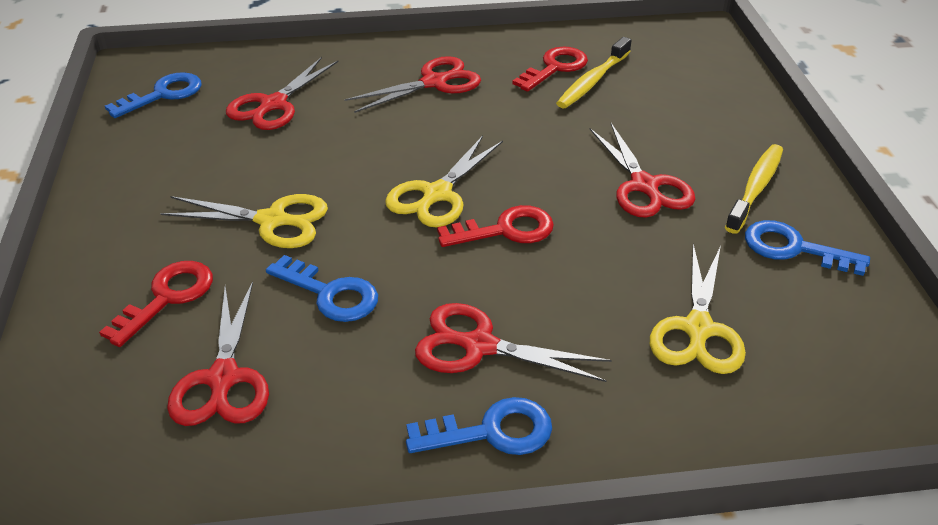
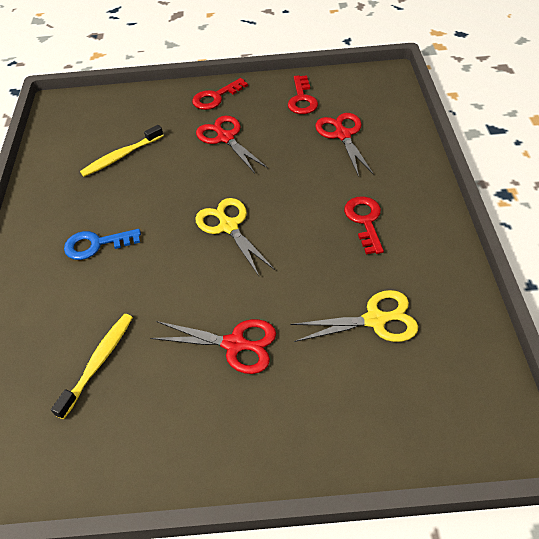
blue key: [105,72,202,118] [266,255,378,322] [406,397,552,455] [745,220,870,276] = 4 -> [64,229,141,260] = 1
red scissors: [167,282,269,426] [226,57,338,130] [344,56,481,113] [415,303,612,382] [590,123,695,218] = 5 -> [151,319,276,374] [196,116,268,173] [315,113,374,177] = 3
yellow scissors: [160,194,328,248] [385,136,503,227] [650,244,746,374] = 3 -> [195,198,275,276] [290,290,418,342] = 2

